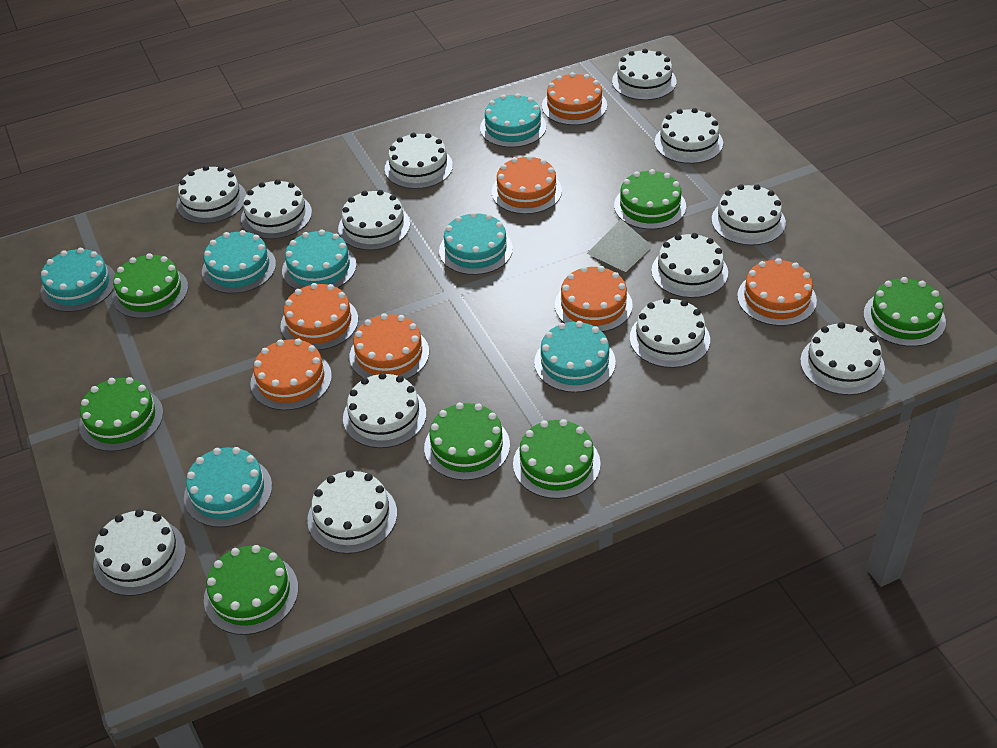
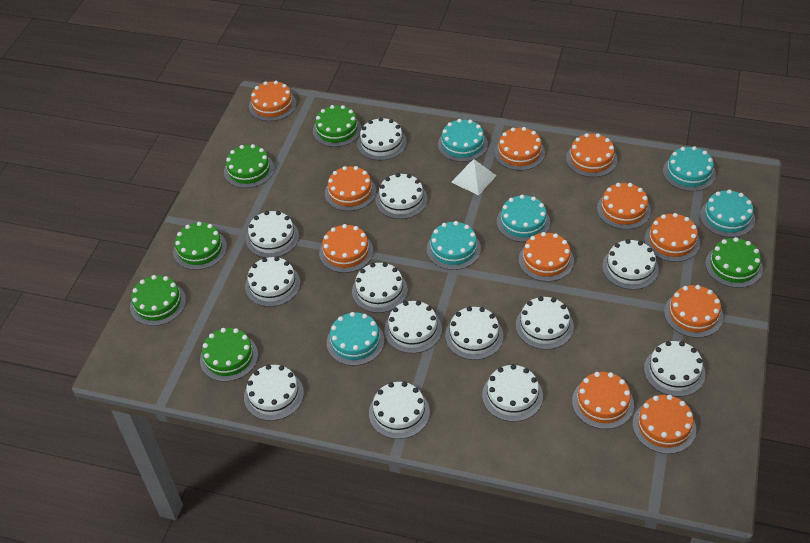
green cake: [79,377,163,452] [112,253,188,319] [204,545,298,635] [424,403,510,480] [513,419,600,499] [614,169,686,229] [863,277,946,347] = 7 -> [130,275,186,326] [173,222,227,270] [200,328,258,382] [224,144,274,188] [313,105,362,147] [705,237,763,288] = 6
orange cake: [250,339,332,410] [281,283,358,350] [349,313,429,380] [492,155,562,214] [542,72,607,125] [555,266,633,332] [737,258,817,326] = 7 -> [249,81,296,121] [319,224,373,273] [325,166,376,211] [494,127,545,171] [519,232,574,282] [566,133,617,177] [572,372,634,429] [597,183,651,229] [633,395,696,454] [644,213,700,262] [664,285,723,338] = 11
turquoise cake: [40,248,115,312] [184,447,272,527] [202,230,276,294] [282,229,356,290] [439,212,513,275] [480,93,546,148] [534,321,616,393] = 7 -> [327,312,384,366] [427,221,481,270] [438,119,488,162] [497,195,550,242] [663,146,716,191] [700,190,755,238] = 6

